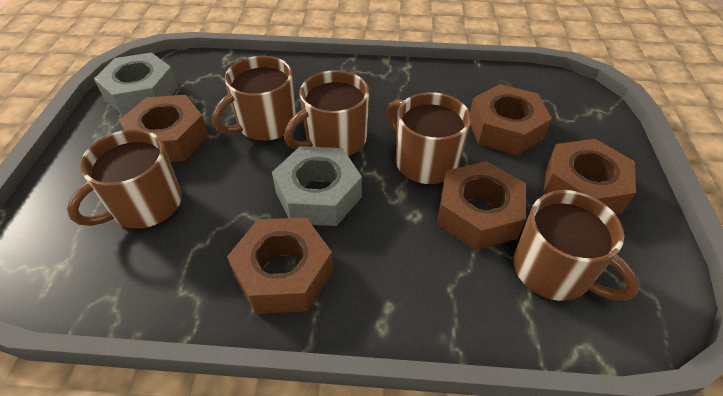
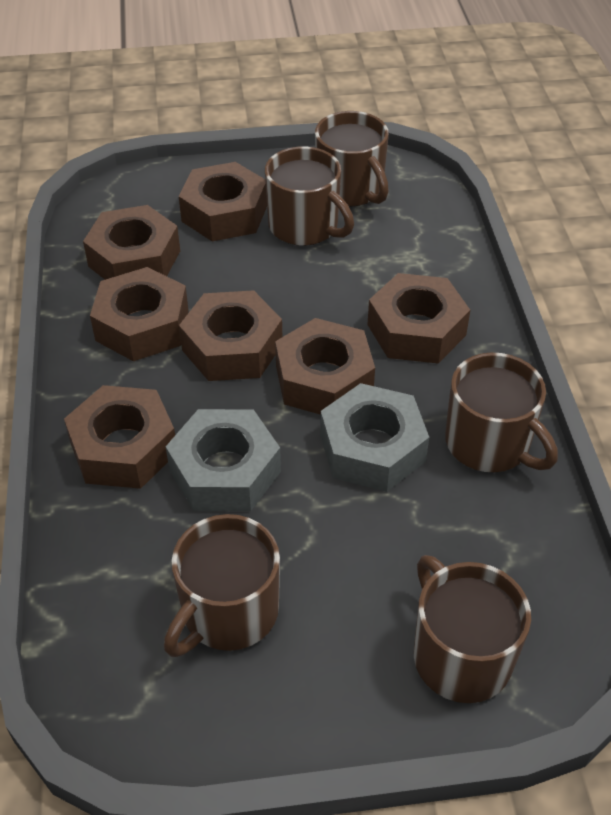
brown nut: [119,95,209,162] [227,217,333,314] [437,161,526,250] [470,84,552,155] [543,139,636,214] = 5 -> [64,385,175,489] [83,205,180,280] [90,267,189,361] [179,162,267,241] [179,290,282,381] [275,318,375,415] [367,273,470,364] = 7

